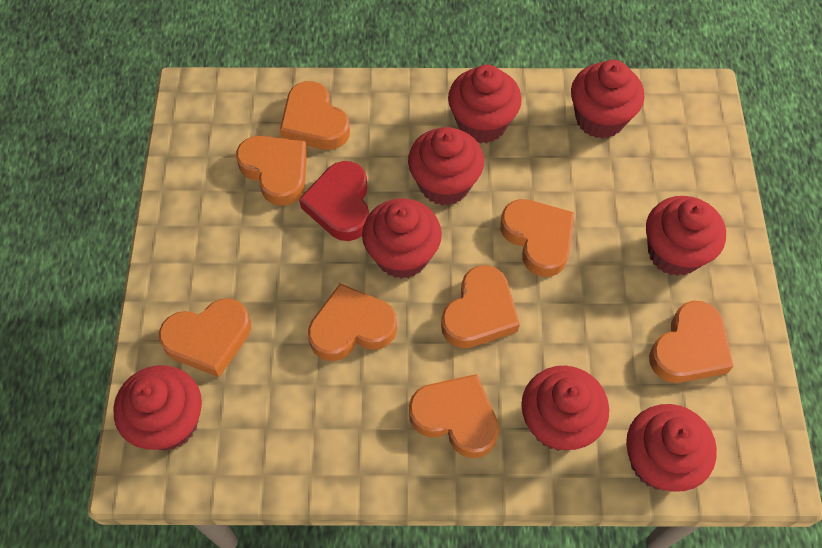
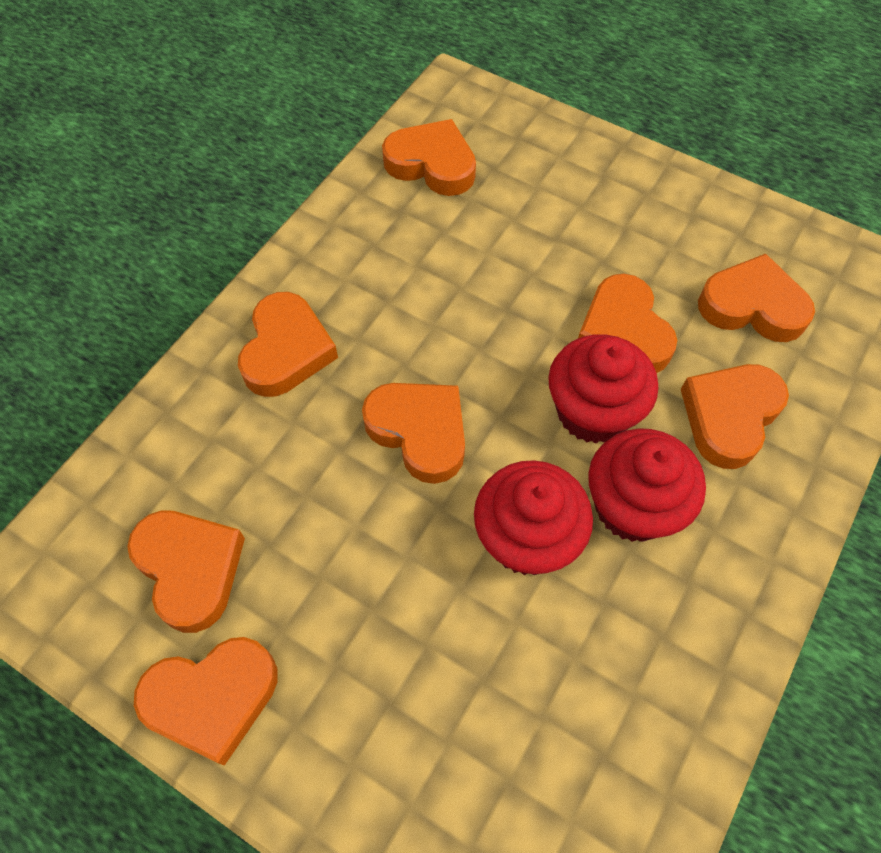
red cupcake: [113,365,202,451] [362,198,442,279] [408,127,484,206] [448,65,522,144] [521,366,609,451] [571,60,645,139] [626,404,717,492] [646,196,726,276] = 8 -> [474,460,593,575] [548,334,658,444] [588,428,706,542] = 3
red heart: [299,161,369,241] = 1 -> none = 0

